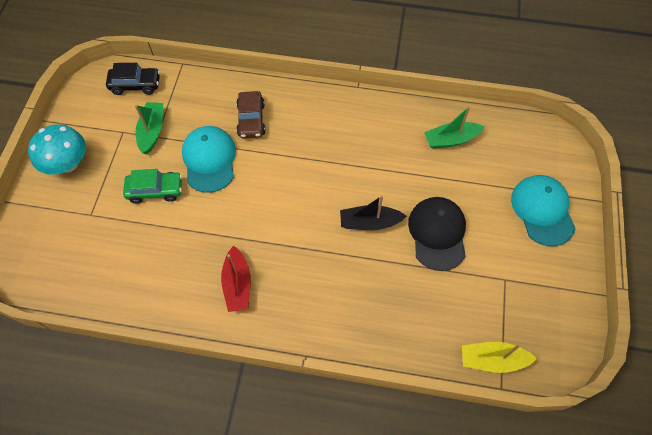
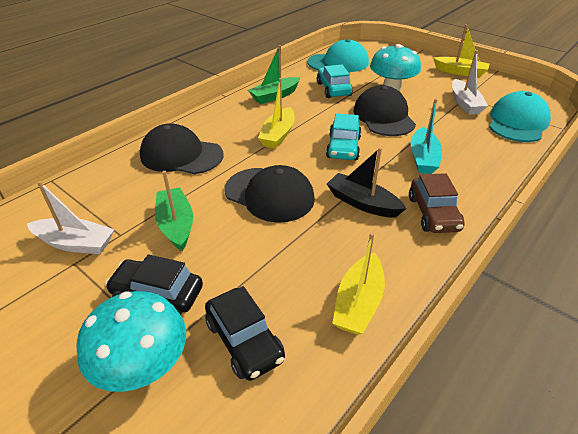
black cap: [408,197,466,271] = 1 -> [140,123,223,174] [225,165,315,223] [353,85,416,136] = 3
black car: [106,63,160,95] = 1 -> [105,254,203,315] [205,286,285,381] = 2
green car: [123,169,182,204] = 1 -> none = 0
red boat: [221,245,251,312] = 1 -> none = 0
turquoise boat: none = 0 -> [410,99,442,174] = 1
turquoise car: none = 0 -> [317,65,353,98] [326,113,362,160] = 2
turquoise mushroom: [28,124,86,175] = 1 -> [76,291,186,392] [370,44,421,92] = 2
white boat: none = 0 -> [27,181,115,254] [452,50,488,115] = 2
yellow boat: [462,342,537,373] = 1 -> [258,78,295,149] [332,233,385,335] [433,25,490,78] = 3

